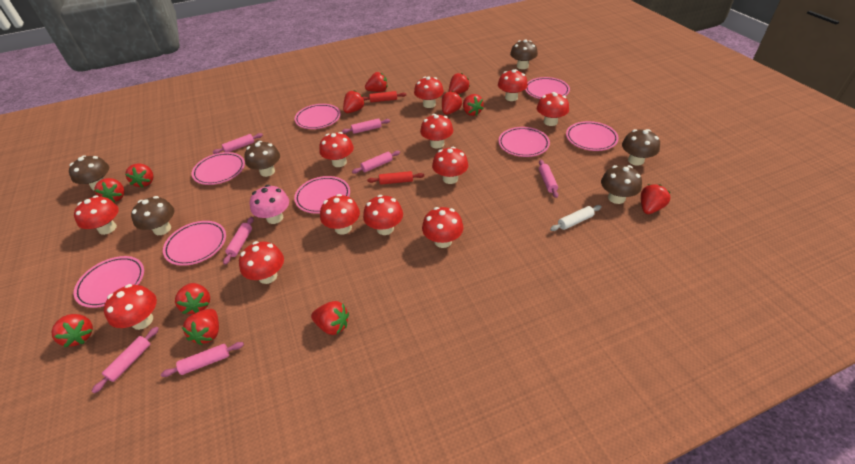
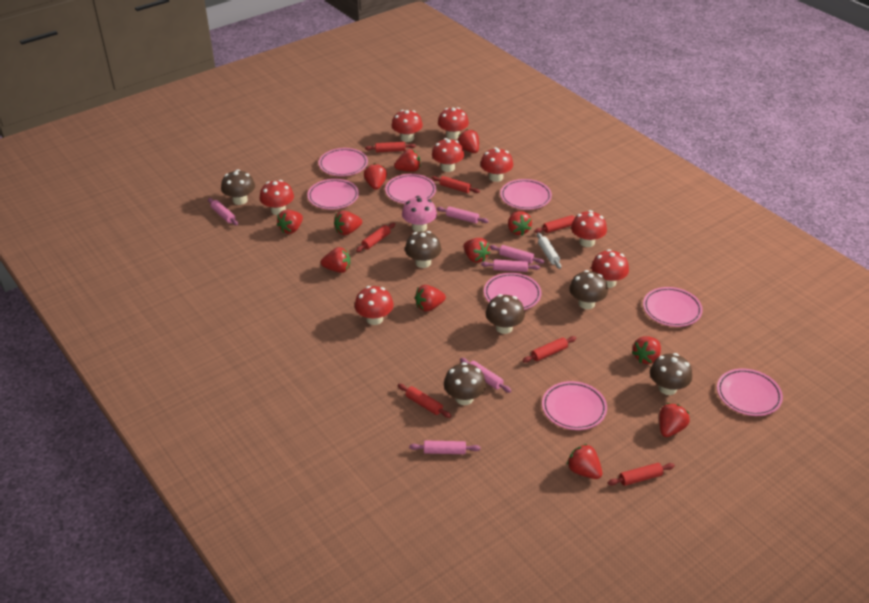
pink rolling pin: [91,327,159,393] [161,342,244,377] [213,133,263,154] [223,217,254,265] [342,118,390,134] [352,151,400,174] [539,160,559,198] = 7 -> [208,198,238,226] [409,440,481,454] [437,206,489,223] [460,358,511,393] [481,260,540,272] [490,245,544,264] = 6
red mushroom: [74,195,119,235] [104,284,157,330] [239,241,284,284] [319,132,354,167] [320,194,360,235] [363,195,403,235] [414,76,444,108] [420,114,453,148] [422,207,464,248] [432,146,468,184] [498,69,528,101] [537,92,569,126] = 12 -> [259,180,294,215] [355,286,394,325] [391,110,423,142] [432,138,464,172] [438,107,469,139] [480,147,513,182] [571,210,607,247] [591,249,629,288] = 8
red rolling pin: [363,91,406,102] [367,171,424,185] = 2 -> [356,223,395,252] [365,142,416,152] [398,384,451,418] [431,176,480,193] [522,336,576,363] [534,215,575,233] [608,463,675,486] = 7

